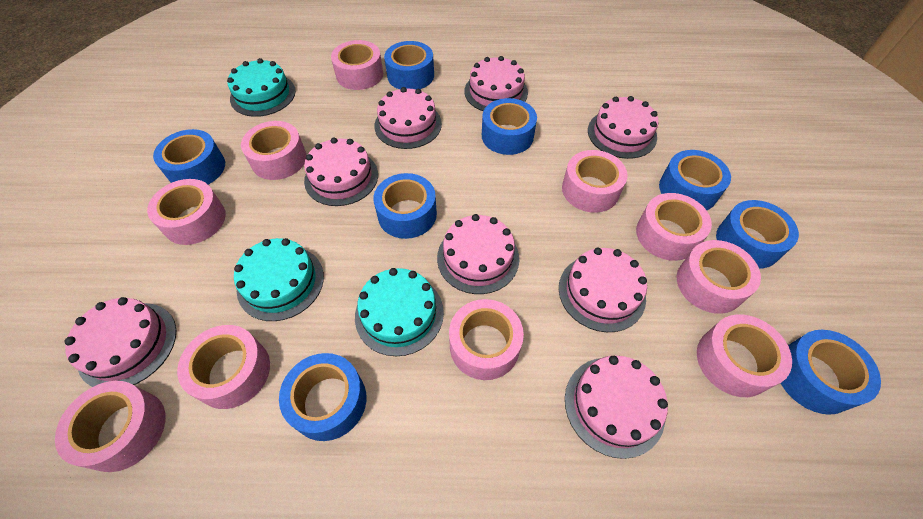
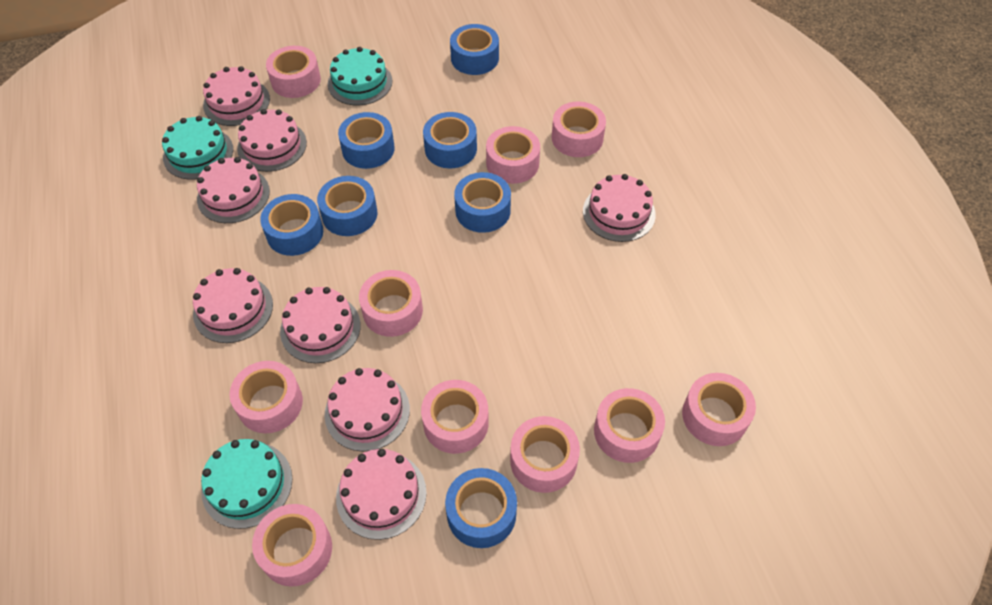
blue tape: [153,129,225,184] [279,353,366,441] [373,173,437,239] [384,41,434,89] [482,98,537,155] [659,150,731,210] [716,200,799,269] [781,330,881,415] = 8 -> [260,194,323,256] [317,176,377,236] [338,112,395,169] [423,112,477,168] [445,468,517,548] [450,24,499,75] [454,172,511,233] = 7

